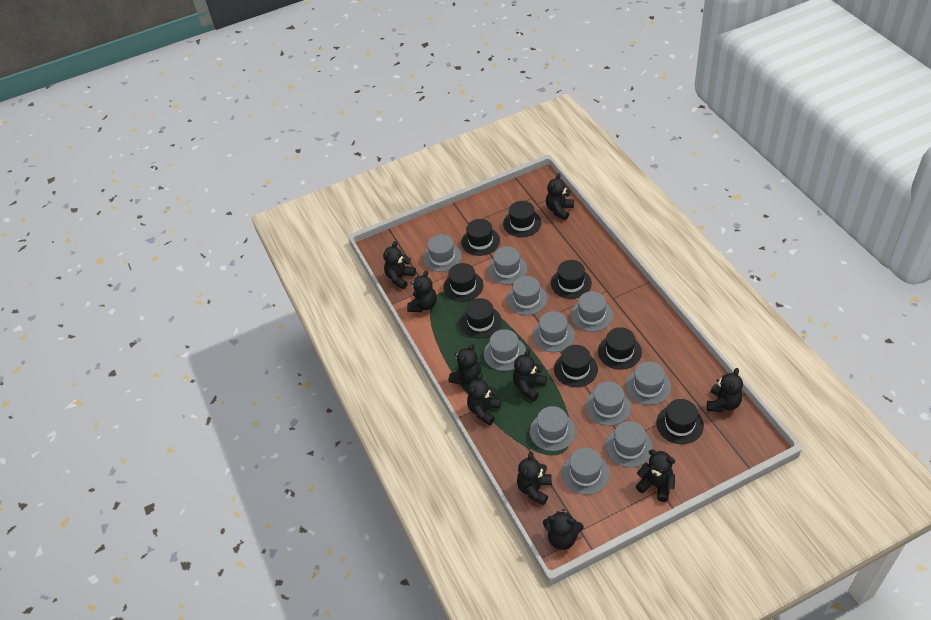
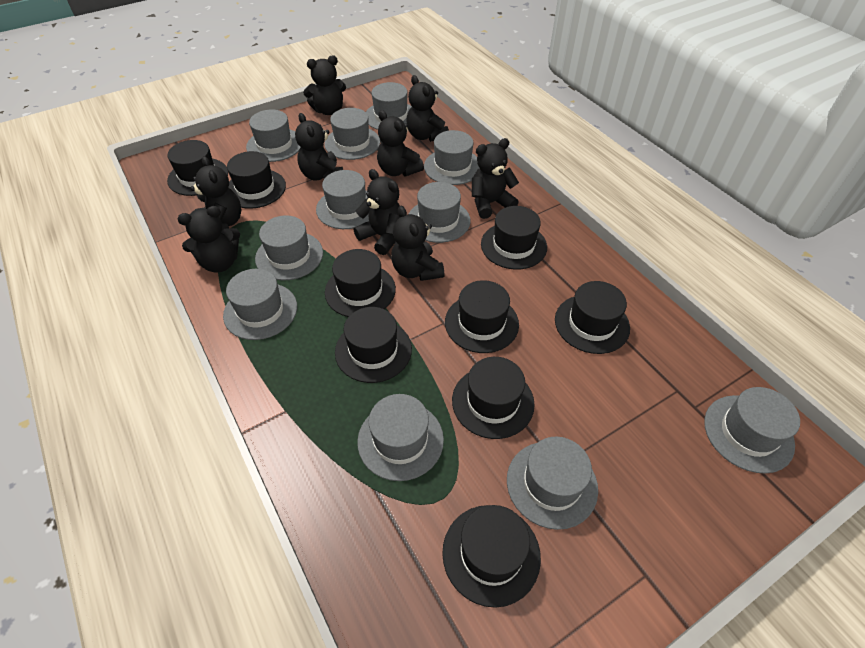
black hat: [443,263,484,302] [460,298,502,338] [461,219,500,256] [503,201,542,237] [551,260,592,299] [554,345,598,387] [598,327,642,370] [656,399,704,444] = 8 -> [167,140,228,196] [227,151,286,209] [325,249,396,317] [335,307,412,383] [442,505,541,608] [445,280,519,353] [452,357,535,439] [481,206,547,270] [555,281,630,354] = 9
black teddy bear: [383,241,416,289] [407,270,437,312] [448,343,481,385] [467,373,501,425] [513,349,547,401] [517,452,552,505] [543,509,584,550] [546,173,574,220] [636,449,675,502] [707,368,743,412] = 10 -> [177,206,240,273] [190,156,242,230] [295,113,343,181] [303,55,346,115] [353,169,400,255] [377,110,424,177] [391,206,444,281] [406,75,449,142] [472,138,519,219] = 9

